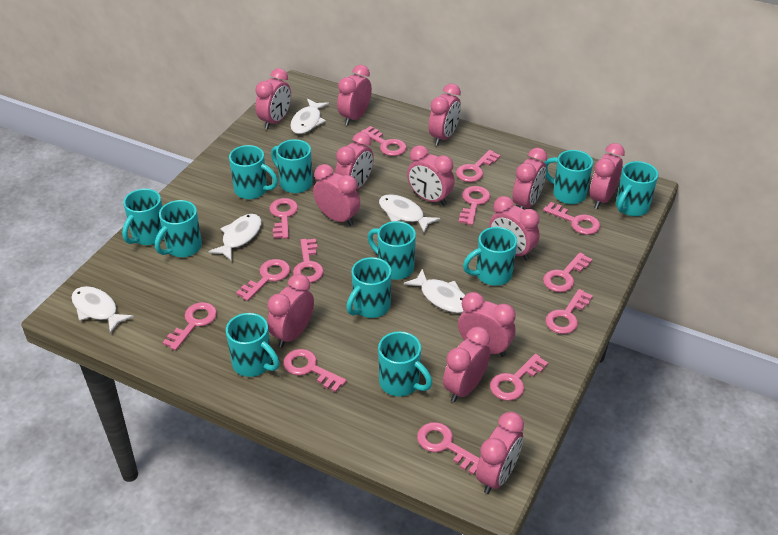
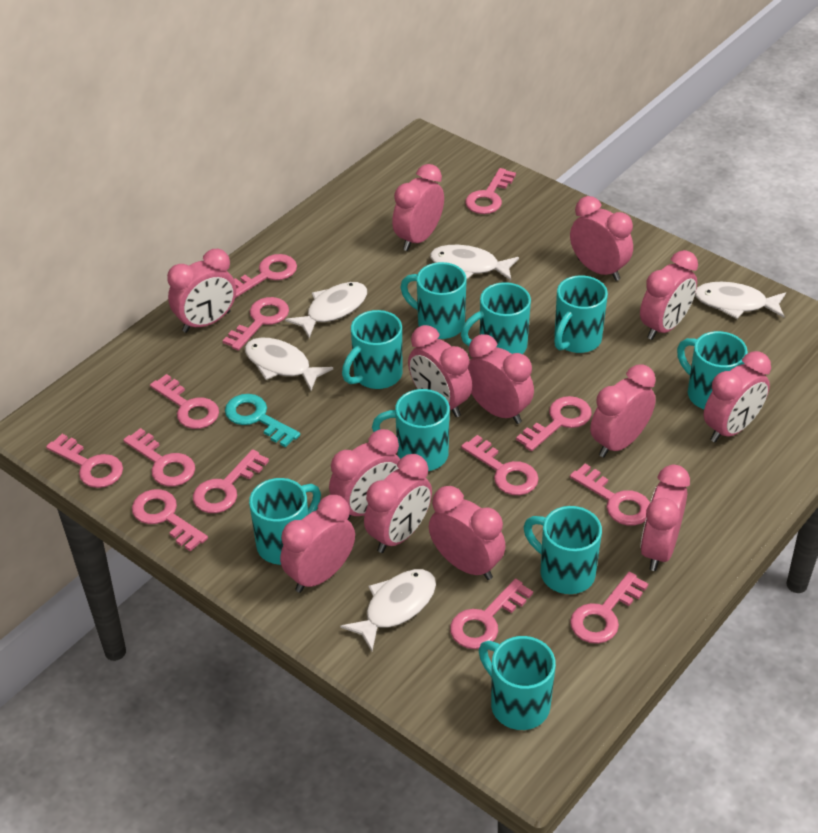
turquoise key: none = 0 -> [225,394,300,447] = 1
turquoise mug: [122,189,164,245] [155,200,202,257] [226,313,279,377] [229,145,278,199] [271,139,313,193] [346,257,391,318] [368,221,416,280] [378,331,432,396] [463,227,517,286] [544,150,593,204] [616,161,658,216] = 11 -> [249,478,321,565] [342,310,402,389] [372,389,450,471] [400,262,467,339] [461,282,531,354] [479,636,556,730] [524,506,602,594] [554,275,608,353] [677,331,748,409] = 9

